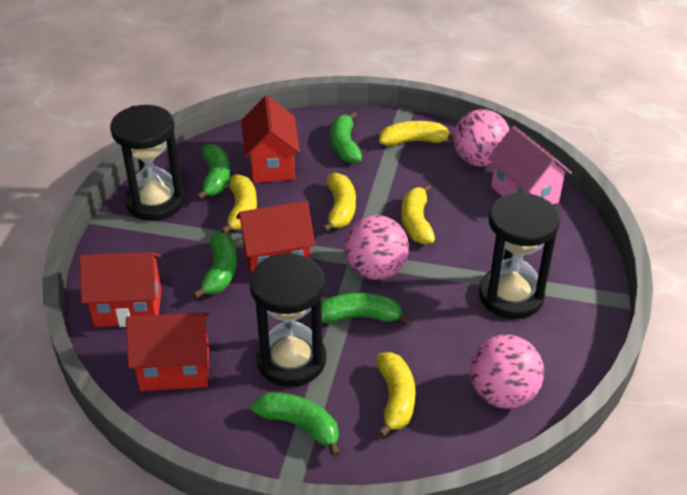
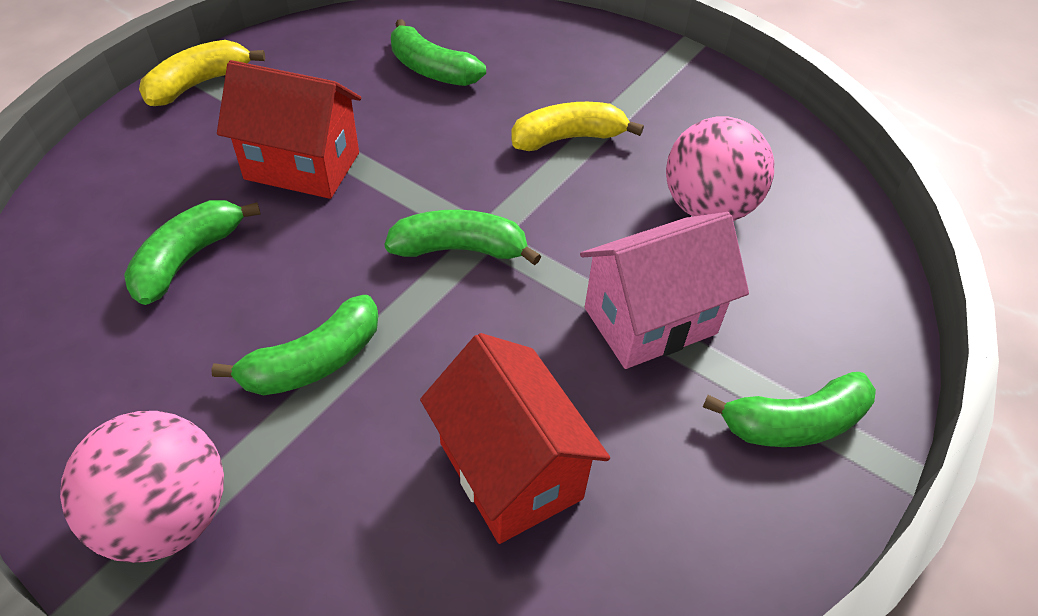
black hourglass: [110,105,185,221] [249,253,326,387] [479,192,560,319] = 3 -> none = 0
pink ball: [344,215,409,280] [453,109,510,167] [470,335,544,409] = 3 -> [60,411,224,563] [666,117,774,221] = 2
red house: [79,252,161,327] [126,312,209,391] [236,201,315,275] [241,96,300,183] = 4 -> [217,60,361,199] [420,333,610,544] = 2
yellow banana: [221,174,257,234] [322,173,356,232] [376,352,416,438] [379,121,454,146] [401,183,435,244] = 5 -> [139,40,265,106] [511,102,644,151] = 2

